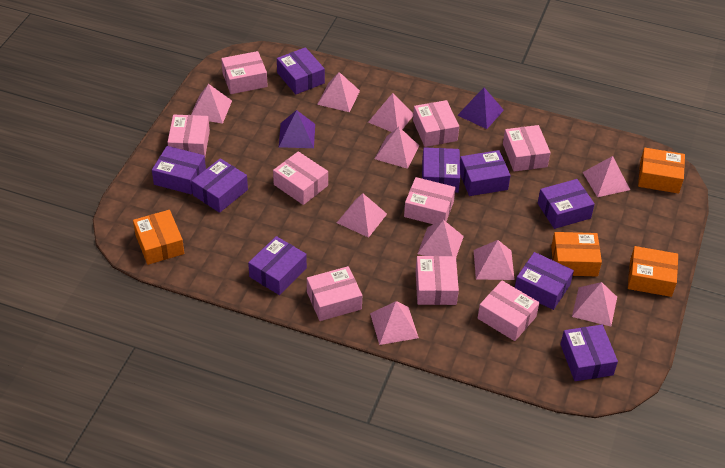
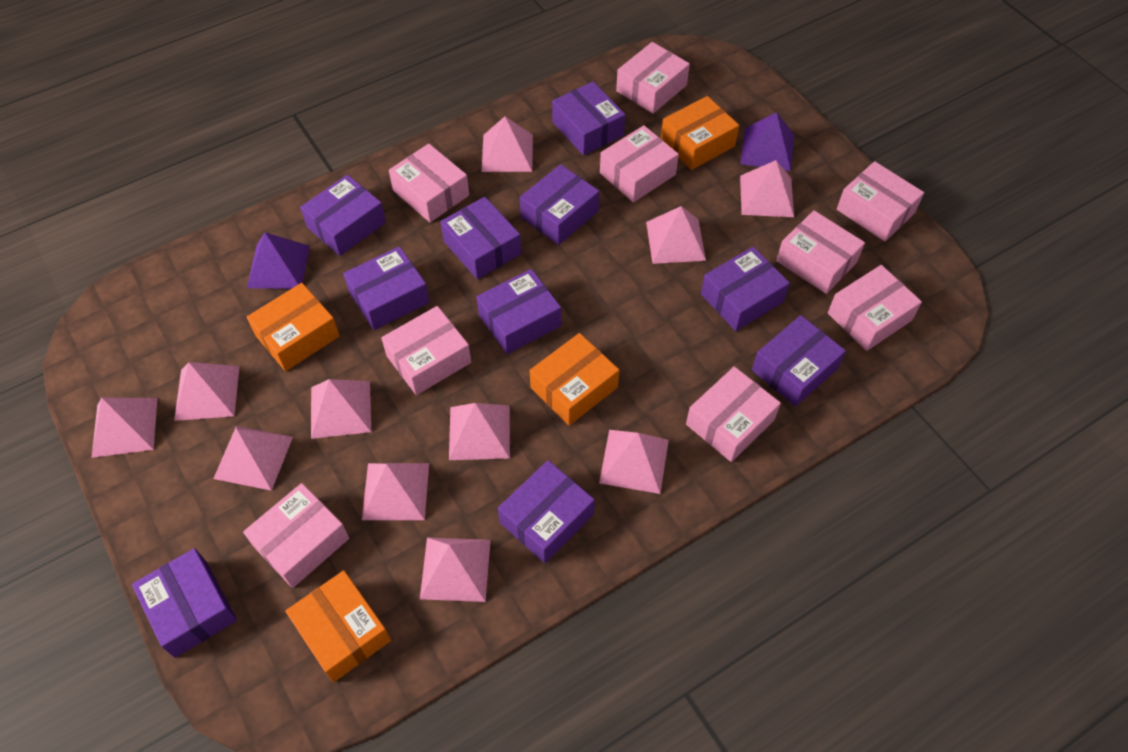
pink pyramid: [191,84,232,124] [317,72,360,112] [337,193,387,238] [368,93,413,132] [370,301,419,345] [375,127,420,169] [417,220,464,257] [474,240,515,280] [572,282,617,326] [582,156,630,197] = 10 -> [91,398,157,458] [174,362,239,421] [213,426,293,491] [311,379,371,439] [362,463,429,520] [420,537,491,602] [449,403,510,460] [481,116,533,172] [599,430,669,494] [646,206,706,264] [740,160,794,217] = 11
purple box: [152,146,206,195] [191,158,248,213] [248,236,307,295] [277,47,325,94] [422,147,460,193] [460,150,511,196] [515,252,574,310] [538,179,595,229] [560,325,618,381] = 9 -> [132,548,237,658] [300,175,386,256] [343,246,430,330] [440,197,521,279] [476,269,561,354] [498,460,595,563] [520,164,599,245] [552,81,625,156] [701,247,790,331] [752,315,846,407] = 10

